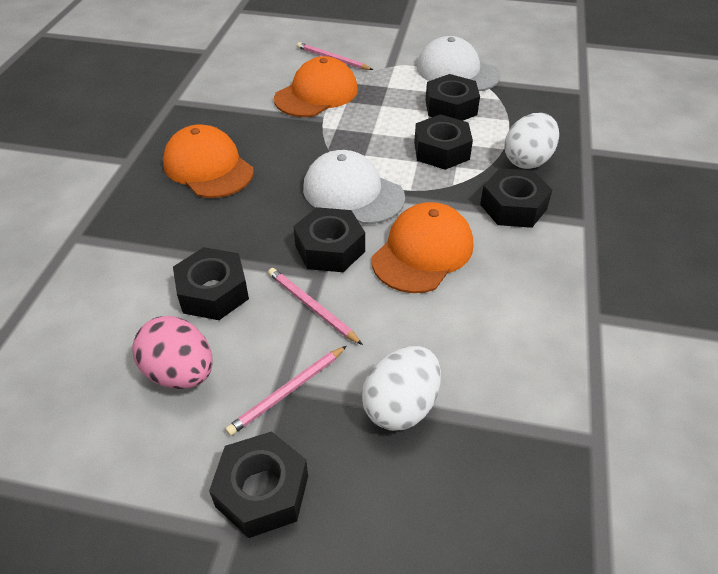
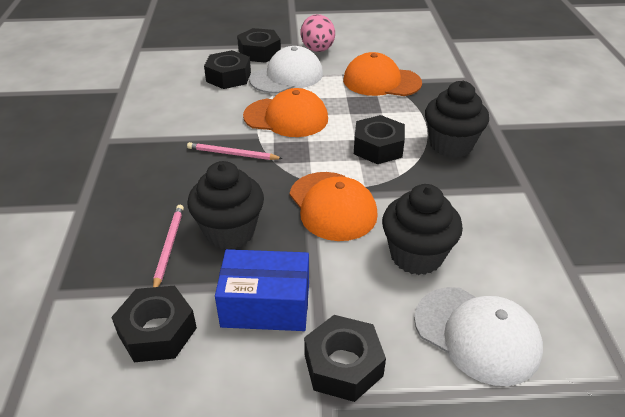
black cupcake: none = 0 -> [188,161,264,249] [382,184,463,275] [425,81,489,158] = 3
black nut: [173,247,249,320] [209,431,308,538] [293,207,365,272] [414,114,473,170] [425,74,480,121] [480,168,552,228] = 6 -> [111,286,197,362] [204,50,251,89] [237,28,281,63] [304,315,386,402] [354,115,405,164] = 5
blue box: none = 0 -> [215,249,309,331] = 1
pink pencil: [225,346,346,436] [268,268,363,345] [297,42,373,70] = 3 -> [153,205,184,287] [187,142,283,160] = 2
white egg: [362,346,441,431] [505,113,559,169] = 2 -> none = 0

